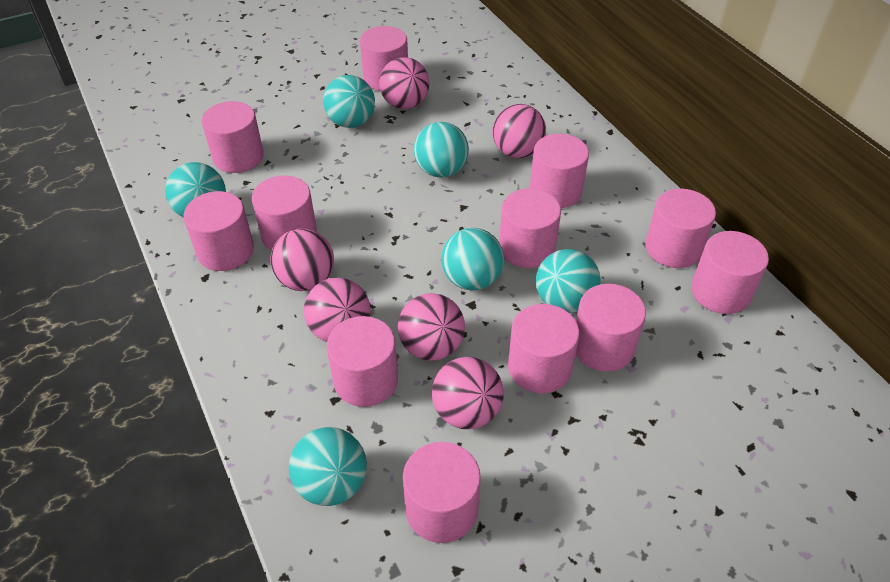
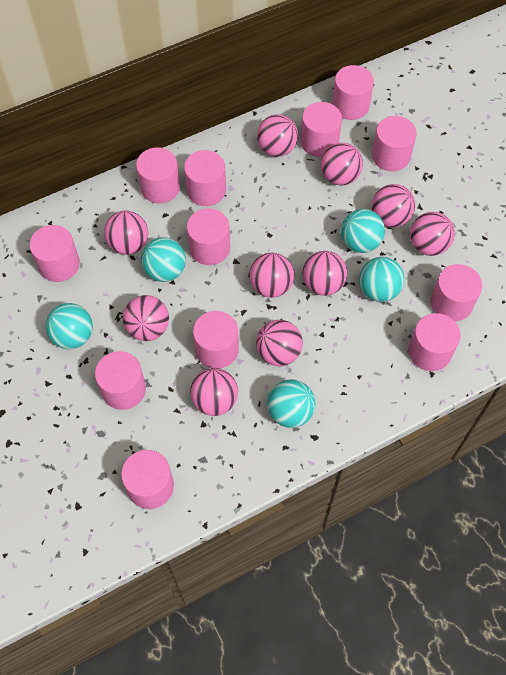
pink ball: [271,229,334,291] [304,278,371,342] [379,57,429,109] [398,293,465,361] [432,357,504,429] [492,104,546,158] = 6 -> [104,211,148,255] [123,295,169,341] [190,368,238,416] [249,253,294,298] [256,320,303,366] [257,114,298,157] [302,251,347,296] [321,143,363,185] [372,184,415,228] [410,212,455,256] = 10
turquoise ball: [165,162,226,218] [289,427,367,506] [323,75,375,128] [414,122,469,178] [441,228,504,290] [536,249,601,313] = 6 -> [45,303,93,349] [141,237,186,282] [267,379,315,428] [341,209,385,253] [359,257,404,302] = 5

